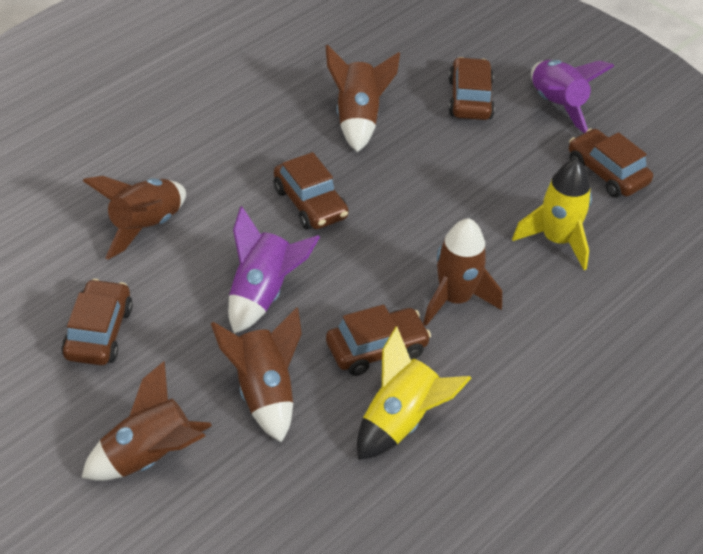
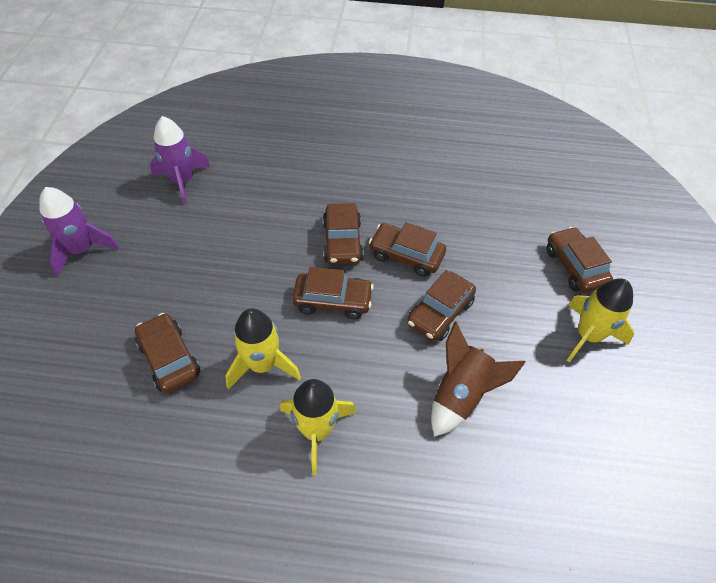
brown car: [61,279,133,365] [273,152,349,230] [326,305,431,376] [448,57,495,120] [569,128,653,198] = 5 -> [135,313,201,393] [292,267,374,319] [323,203,364,264] [369,222,446,277] [407,270,476,341] [546,227,613,293] = 6
brown rocket: [81,361,212,481] [83,176,186,260] [211,307,302,443] [326,45,400,152] [423,218,502,326] = 5 -> [431,322,525,436] = 1
yellow rocket: [357,326,471,460] [512,160,592,270] = 2 -> [225,308,301,389] [280,379,356,475] [567,278,634,363] = 3

